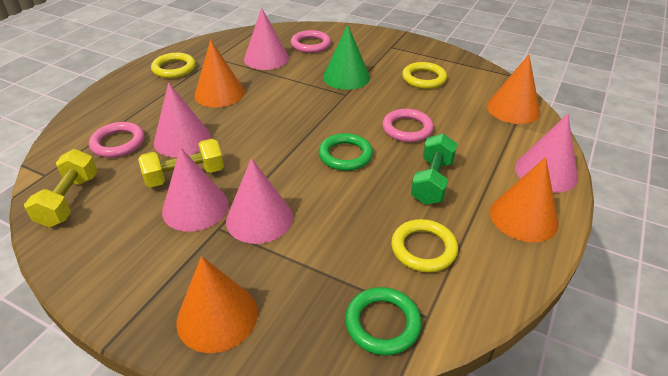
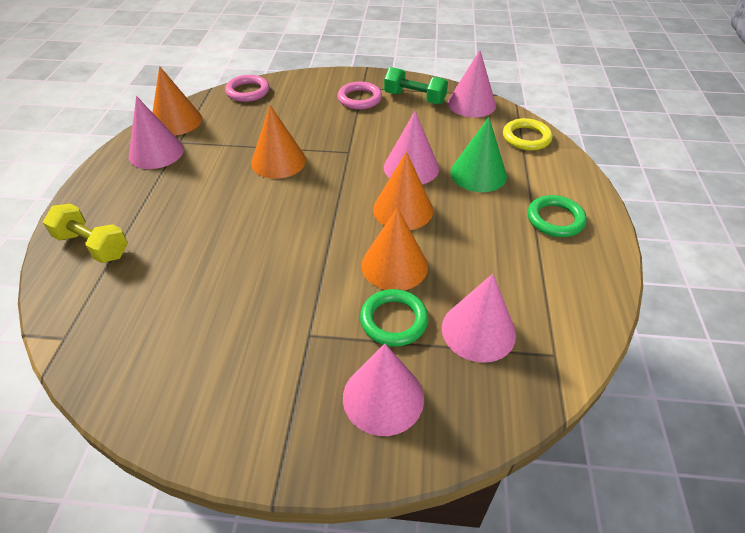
pink ring: [89,122,145,158] [291,30,331,53] [382,109,434,142] = 3 -> [225,75,269,102] [337,82,382,109] = 2
yellow dumbbell: [24,149,97,228] [138,139,224,188] = 2 -> [43,204,128,263] = 1
yellow ring: [151,53,196,78] [391,219,458,272] [402,62,447,89] = 3 -> [503,118,553,151] = 1

